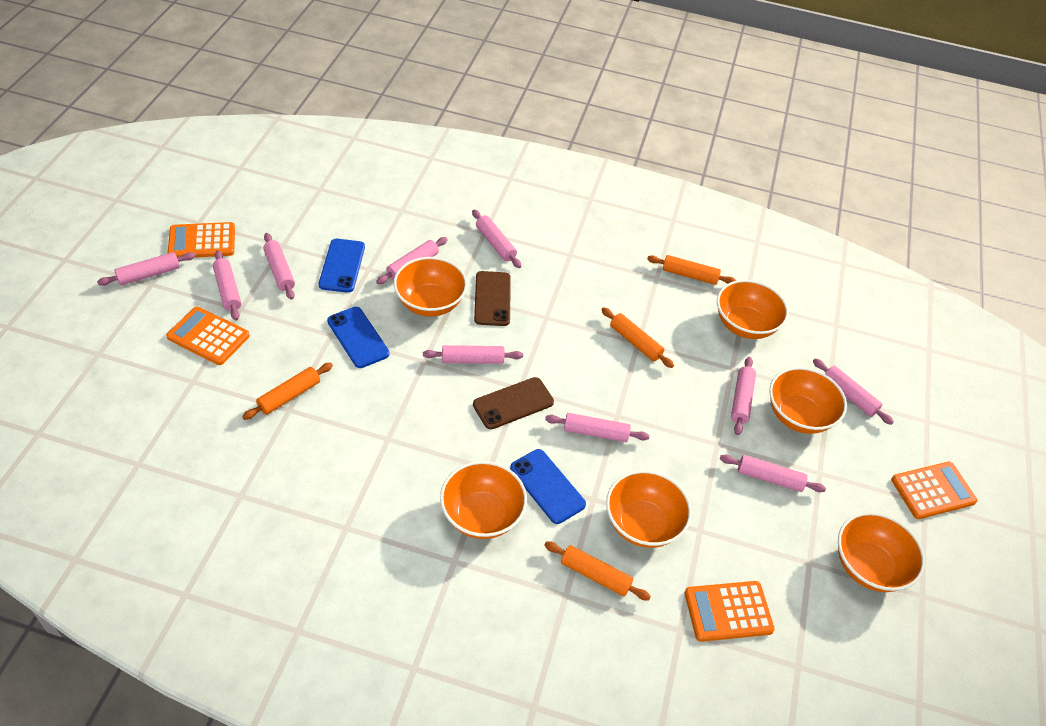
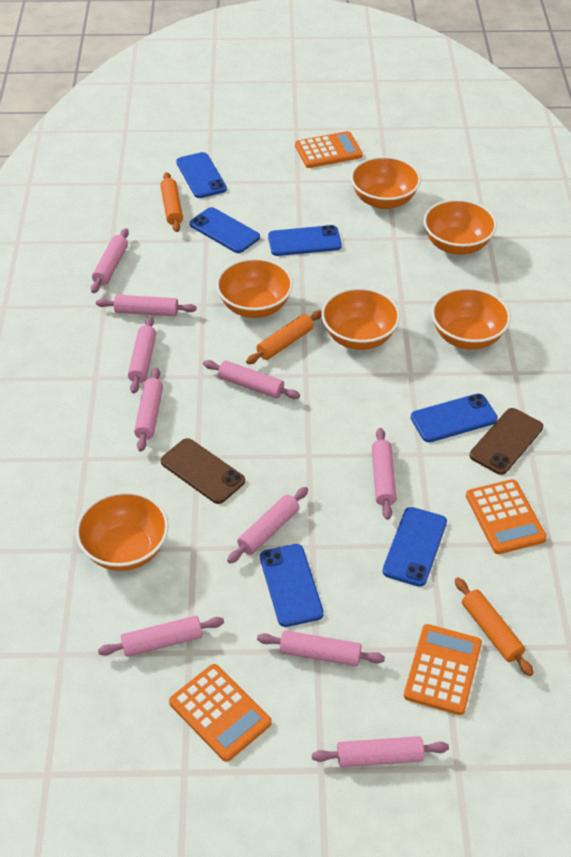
blue phone: [319,239,365,293] [327,307,389,368] [510,449,586,524] = 3 -> [176,152,227,198] [190,207,260,253] [260,544,324,627] [268,225,342,256] [382,507,447,587] [411,394,498,442] = 6
orange rolling pin: [242,363,333,420] [544,541,651,600] [601,307,674,368] [647,255,737,285] = 4 -> [160,172,183,232] [246,310,322,364] [455,577,534,676] = 3

